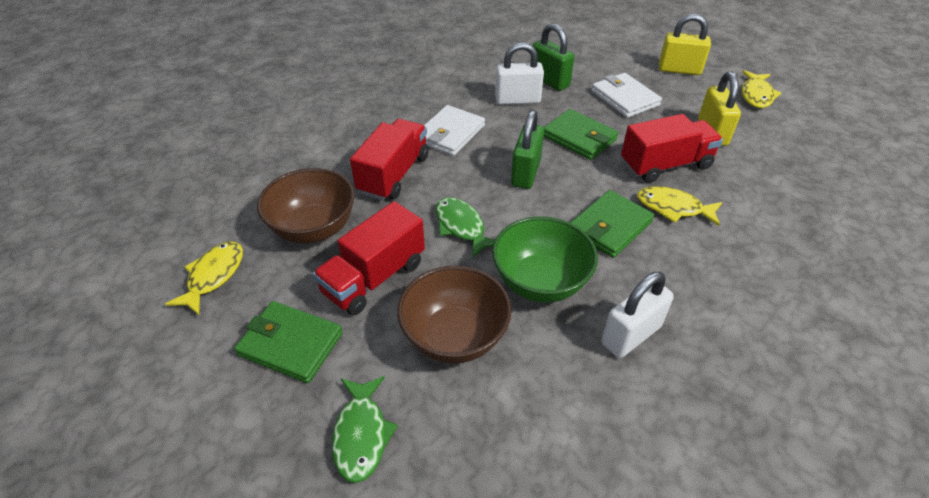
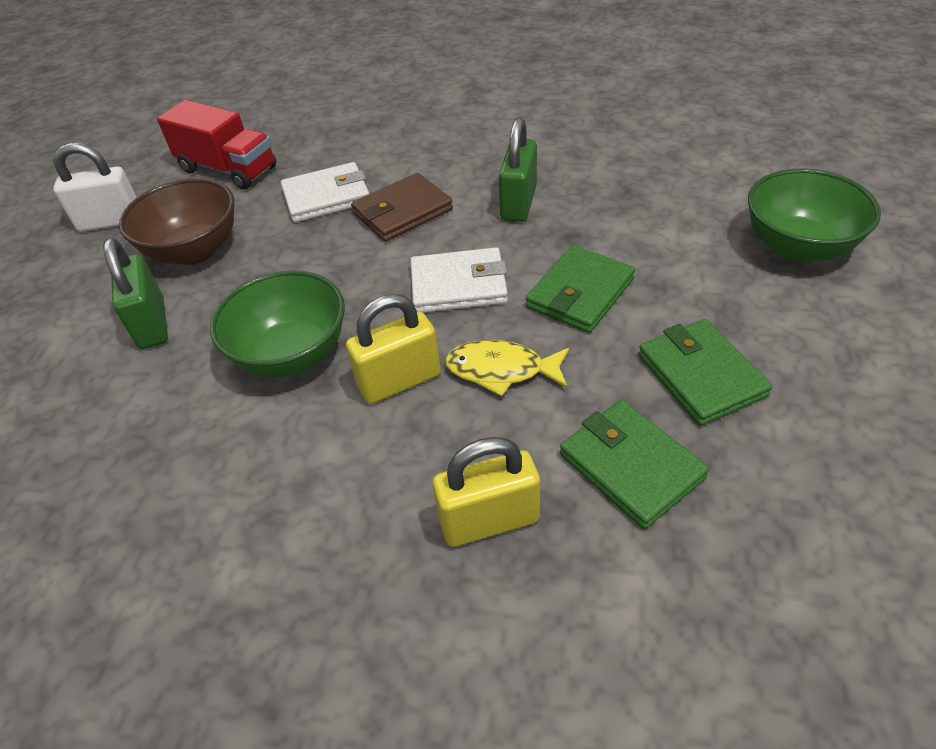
brown bowl: [257,168,355,243] [397,265,511,363] = 2 -> [119,178,234,265] = 1
brown wallet: none = 0 -> [351,173,453,242] = 1
green bowl: [492,216,598,302] = 1 -> [210,270,345,378] [748,169,881,263] = 2
green fish: [332,376,398,483] [436,197,495,258] = 2 -> none = 0
red truck: [313,201,425,315] [350,119,429,201] [621,114,723,183] = 3 -> [157,100,276,190] = 1
white padlock: [495,42,544,105] [601,272,674,358] = 2 -> [53,143,137,232] = 1
yellow fish: [165,241,243,315] [637,186,722,226] [742,70,781,108] = 3 -> [445,340,569,397] = 1

